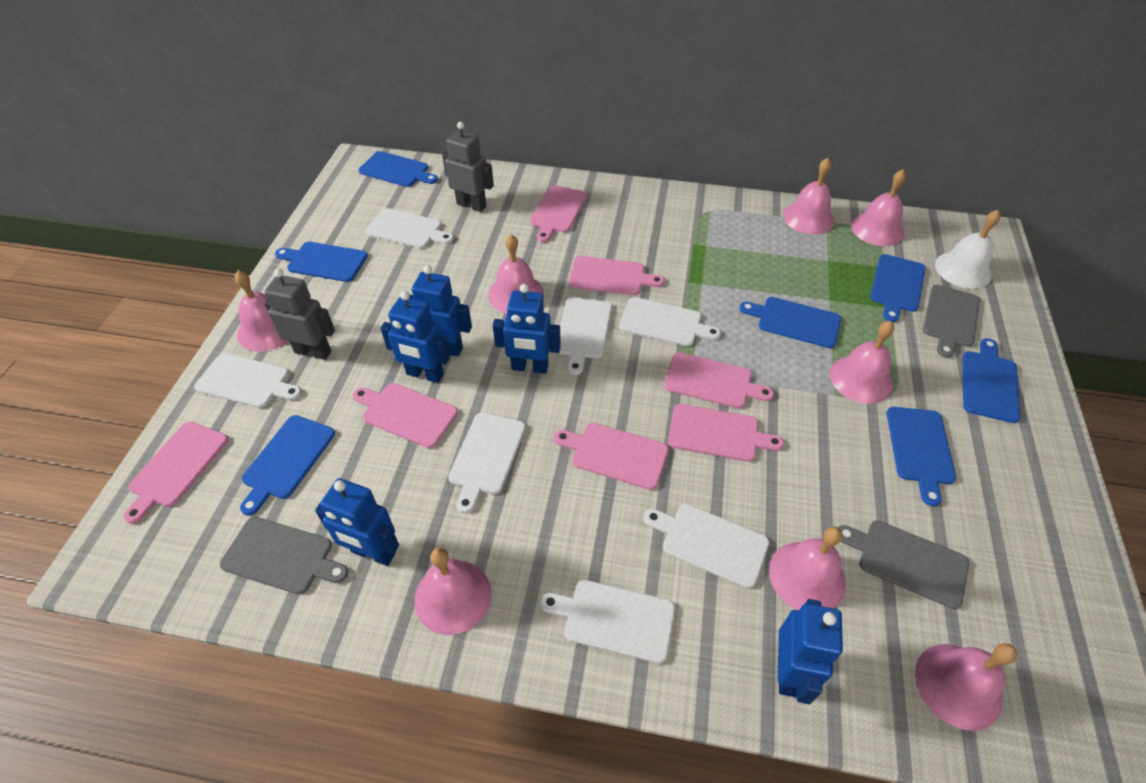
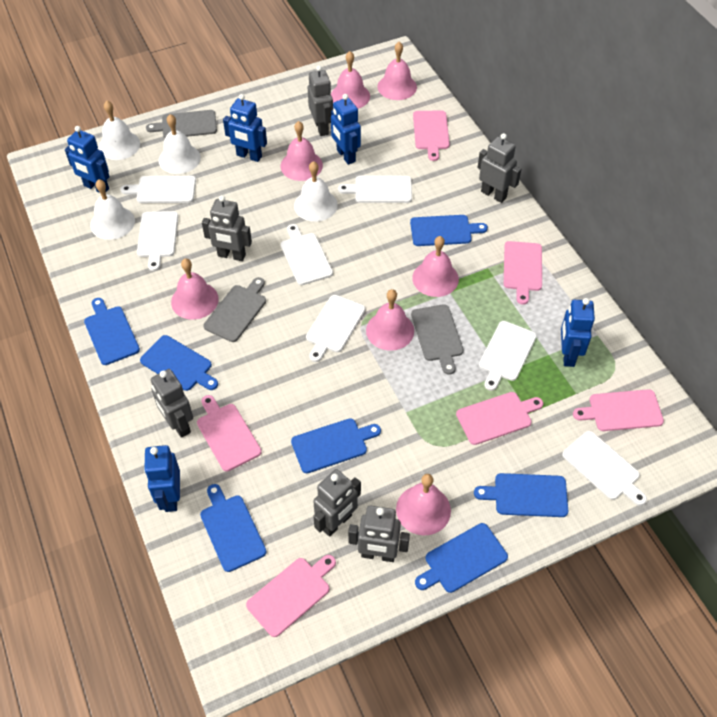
grey robot: [264,269,335,360] [442,122,494,212] = 2 -> [151,369,193,438] [202,195,252,261] [308,65,333,136] [313,469,361,537] [348,506,410,562] [477,133,521,203] = 6
pink bell: [235,270,288,352] [414,548,491,635] [488,234,544,313] [769,526,846,610] [783,158,834,234] [830,321,894,404] [851,169,906,246] [915,643,1018,731] = 8 -> [171,259,219,320] [281,121,323,181] [331,51,370,109] [366,289,414,351] [377,42,417,100] [396,474,451,535] [412,236,459,297] = 7
pink cutting board: [124,422,228,524] [353,383,458,448] [530,185,587,242] [554,423,669,490] [569,256,664,295] [664,352,774,409] [668,404,784,462] = 7 -> [197,395,262,471] [246,555,336,637] [413,110,450,161] [456,392,543,445] [504,241,542,305] [573,389,664,431] = 6
white bell: [935,210,1001,289] = 1 -> [90,179,135,240] [98,101,140,160] [158,114,201,174] [294,161,338,222] = 4

